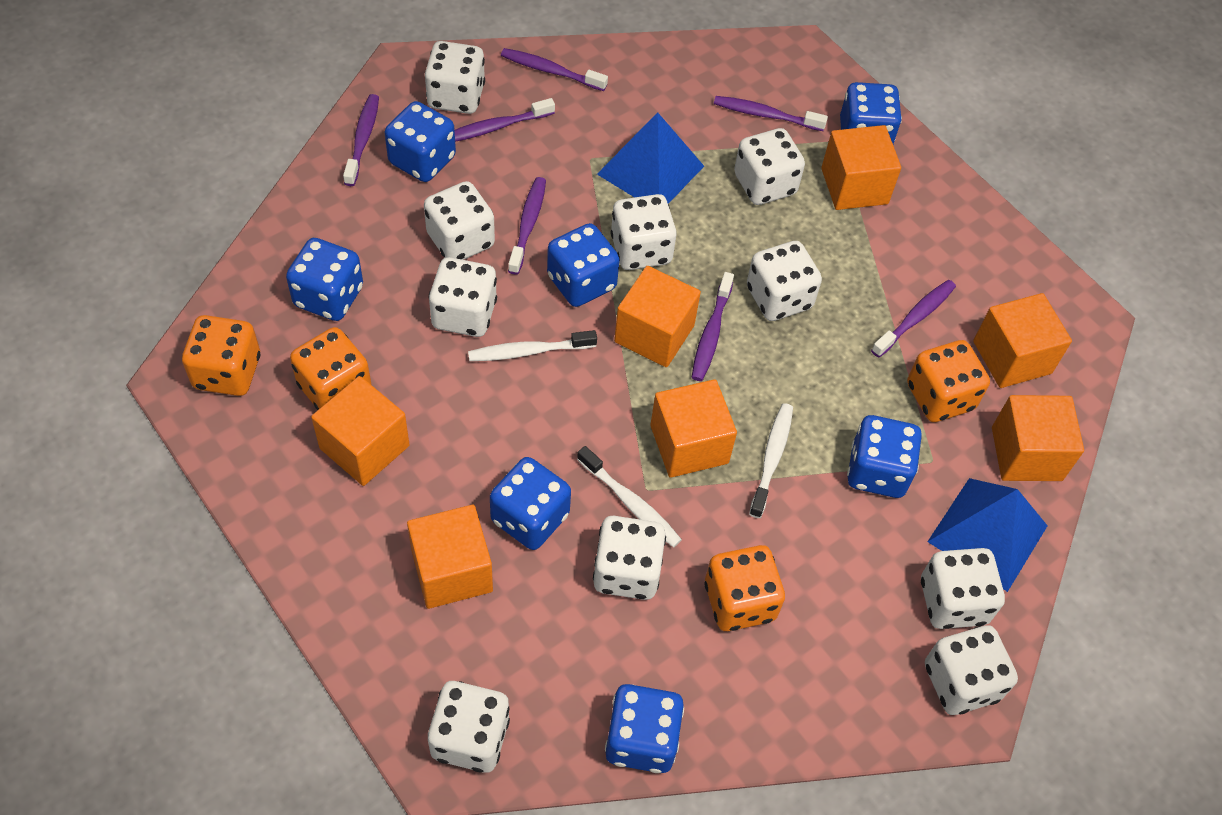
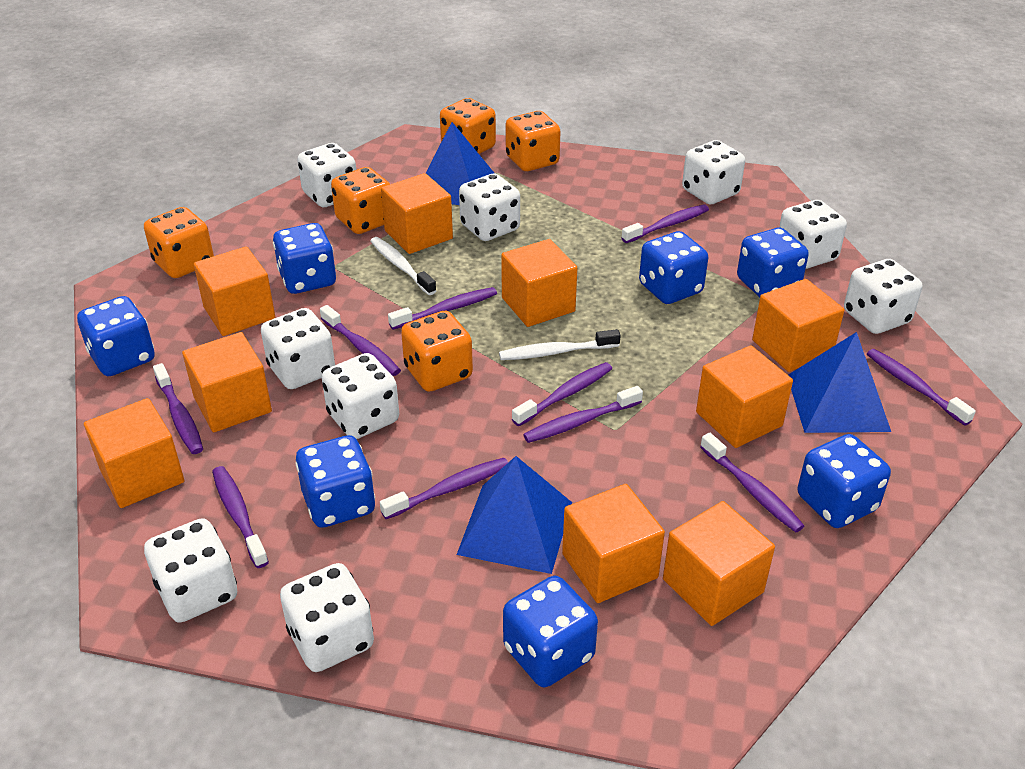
blue pyramid: [597,112,704,204] [928,478,1048,592] = 2 -> [426,122,495,205] [457,456,572,574] [788,332,891,433] = 3
orange cube: [311,376,410,486] [407,505,493,609] [614,266,701,367] [650,379,737,478] [821,125,901,210] [973,293,1072,388] [992,395,1084,481] = 7 -> [84,398,184,508] [182,332,272,432] [194,246,275,336] [381,173,453,254] [501,239,577,327] [562,484,665,603] [663,501,775,626] [696,345,793,448] [752,279,845,372] = 9
orange dice: [182,315,260,396] [290,327,372,410] [705,545,785,631] [907,340,990,422] = 4 -> [144,207,214,278] [331,167,390,234] [401,311,473,392] [440,98,496,154] [506,111,561,171] = 5
purple toothbrush: [343,94,379,186] [455,98,555,142] [501,48,608,91] [508,177,546,275] [692,272,734,381] [714,96,828,131] [871,280,956,358] = 7 -> [153,363,203,454] [212,466,269,568] [320,305,401,376] [380,458,508,519] [388,287,497,330] [512,362,612,426] [523,386,643,443] [622,204,709,243] [700,433,804,533] [867,349,976,426] = 10
white dice: [424,181,495,260] [425,41,485,114] [428,681,510,772] [429,257,497,337] [593,516,666,600] [610,194,677,270] [734,128,805,205] [747,241,822,321] [921,548,1005,629] [925,625,1018,715] = 10 -> [144,518,237,623] [261,308,335,389] [280,563,374,672] [297,143,356,207] [322,353,399,439] [459,174,520,241] [682,140,745,204] [779,200,847,269] [844,259,922,334] = 9
white toothbrush: [468,330,597,361] [577,446,682,547] [749,403,793,518] = 3 -> [370,237,437,295] [499,329,621,360] = 2

